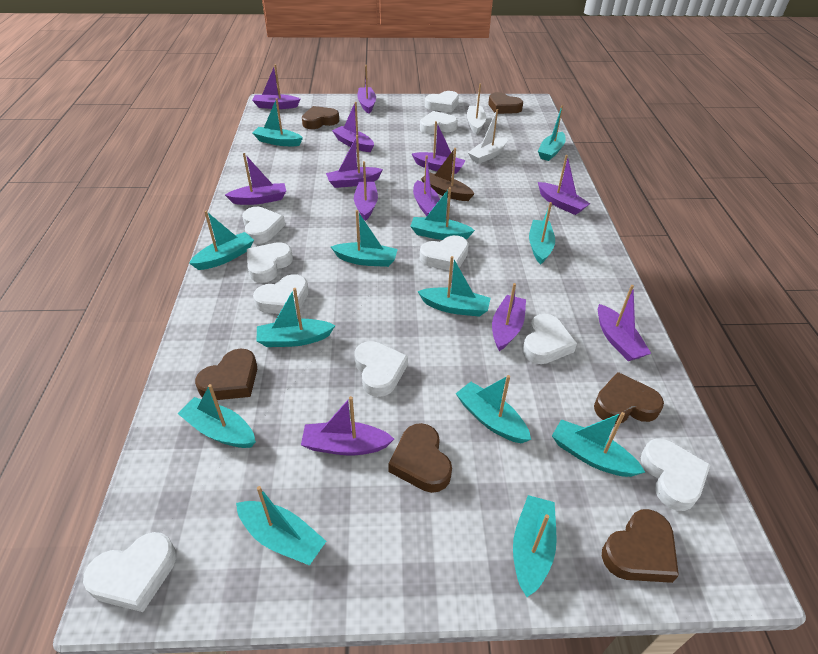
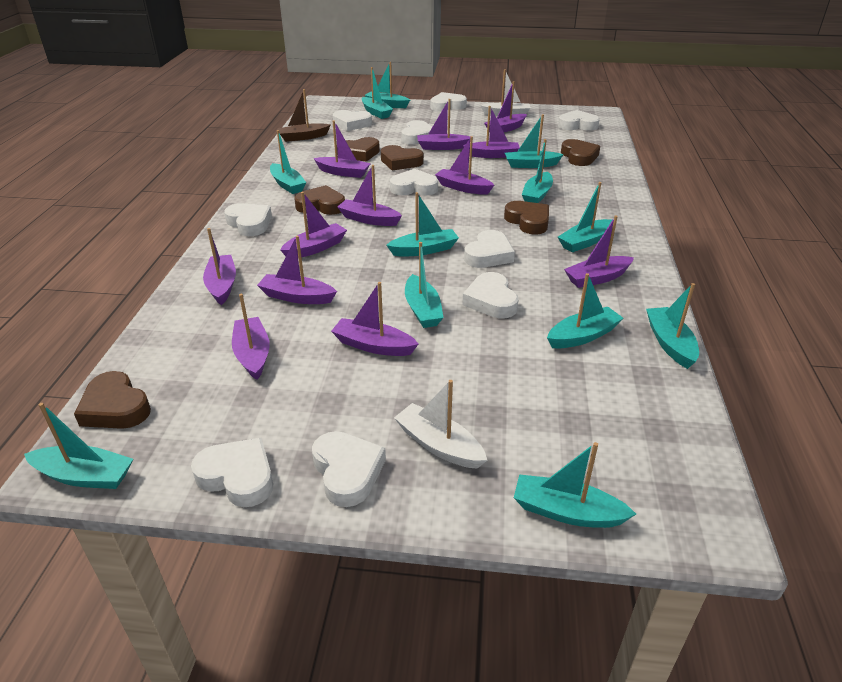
turquoise boat: [177,384,256,448] [189,211,254,270] [236,486,326,566] [252,98,303,146] [257,288,336,347] [331,210,398,267] [410,187,475,240] [417,256,491,317] [456,375,531,443] [513,495,557,597] [529,202,555,265] [538,105,566,161] [552,412,645,477] = 13 -> [24,403,133,489] [270,130,306,194] [362,67,393,119] [365,62,410,108] [386,192,459,257] [405,242,444,328] [505,114,564,168] [514,442,636,528] [522,139,553,203] [547,273,623,348] [558,182,612,252] [646,283,699,369] = 12

